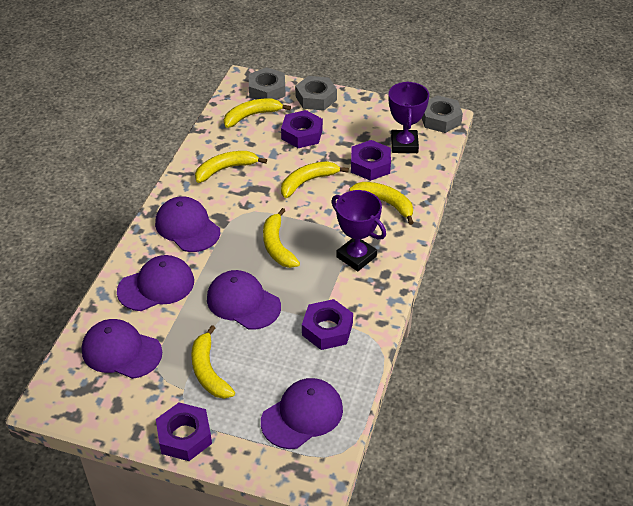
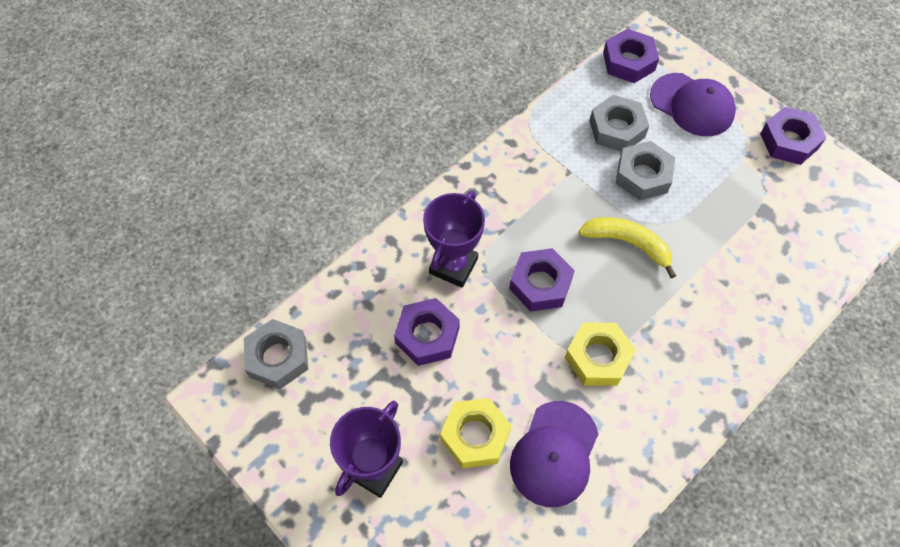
purple cap: [82,319,162,379] [117,255,194,311] [155,196,220,252] [207,270,281,330] [261,378,343,449] = 5 -> [510,401,598,507] [650,73,736,136] = 2
yellow banana: [191,325,235,399] [195,151,267,183] [224,98,291,128] [263,208,300,268] [281,161,349,198] [349,182,414,225] = 6 -> [579,217,676,278] = 1
yellow nut: none = 0 -> [440,398,511,468] [565,322,636,386] = 2

